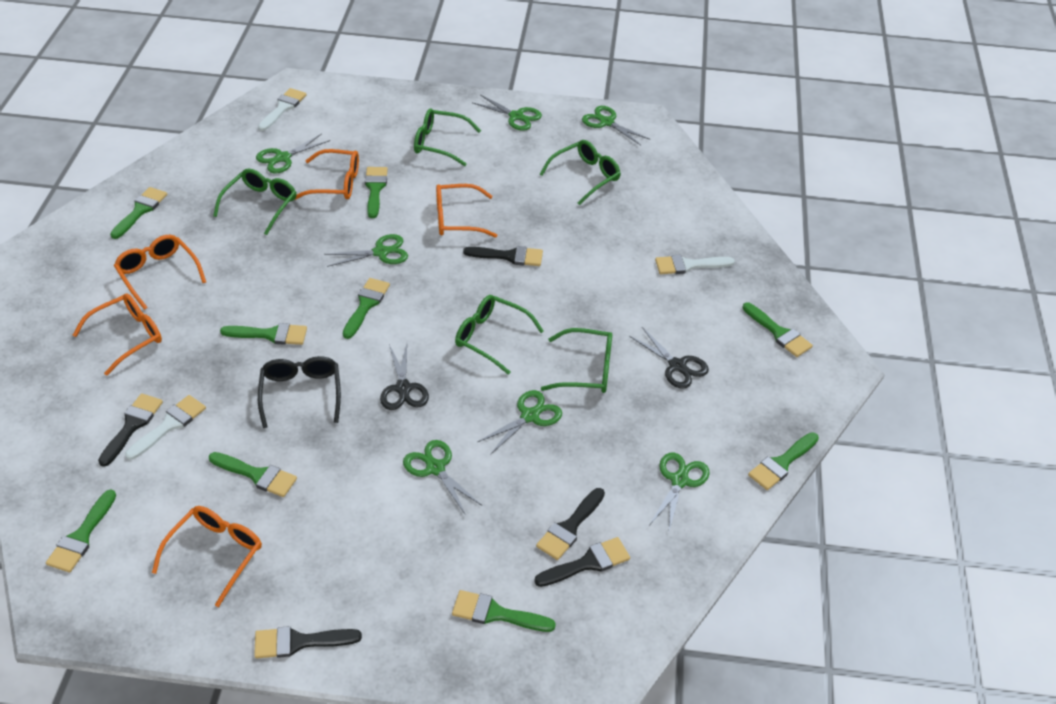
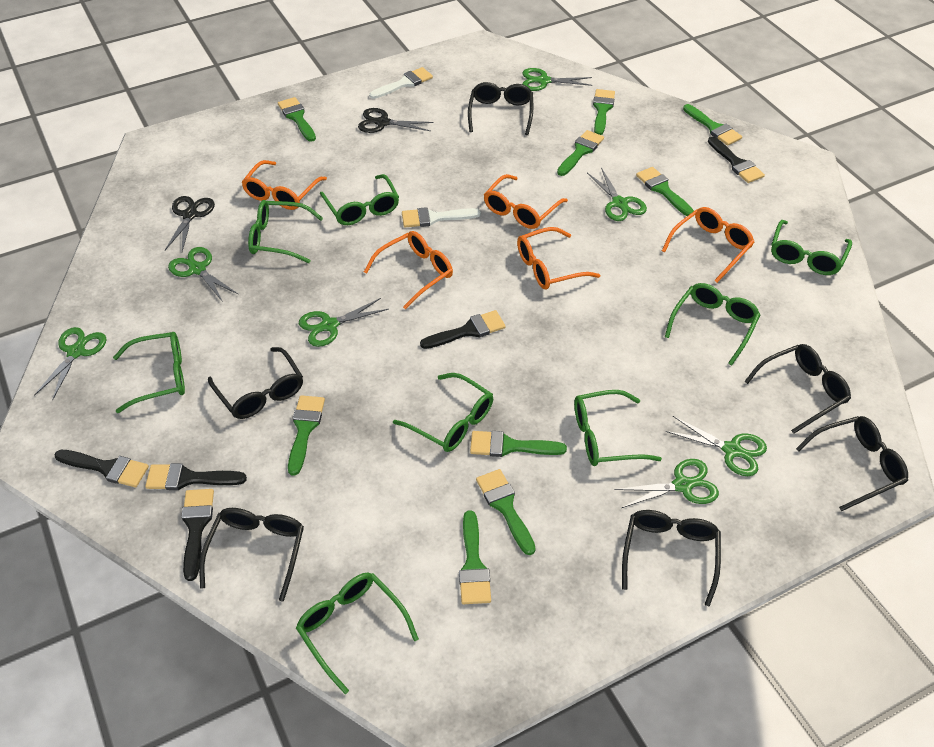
black glasses: [258,356,341,428] = 1 -> [199,508,304,602] [208,347,303,419] [468,82,533,135] [622,510,721,607] [744,344,851,434] [796,416,908,511] = 6
green glasses: [213,169,296,235] [414,108,481,166] [455,295,544,375] [539,140,621,205] [541,328,612,393] = 5 -> [113,332,185,413] [248,200,323,263] [296,573,419,694] [320,174,399,225] [393,373,493,452] [574,390,662,466] [665,283,760,365] [771,220,852,275] = 8
white brush: [125,395,206,460] [258,88,306,131] [655,255,735,274] = 3 -> [369,67,433,99] [402,207,481,227] = 2

